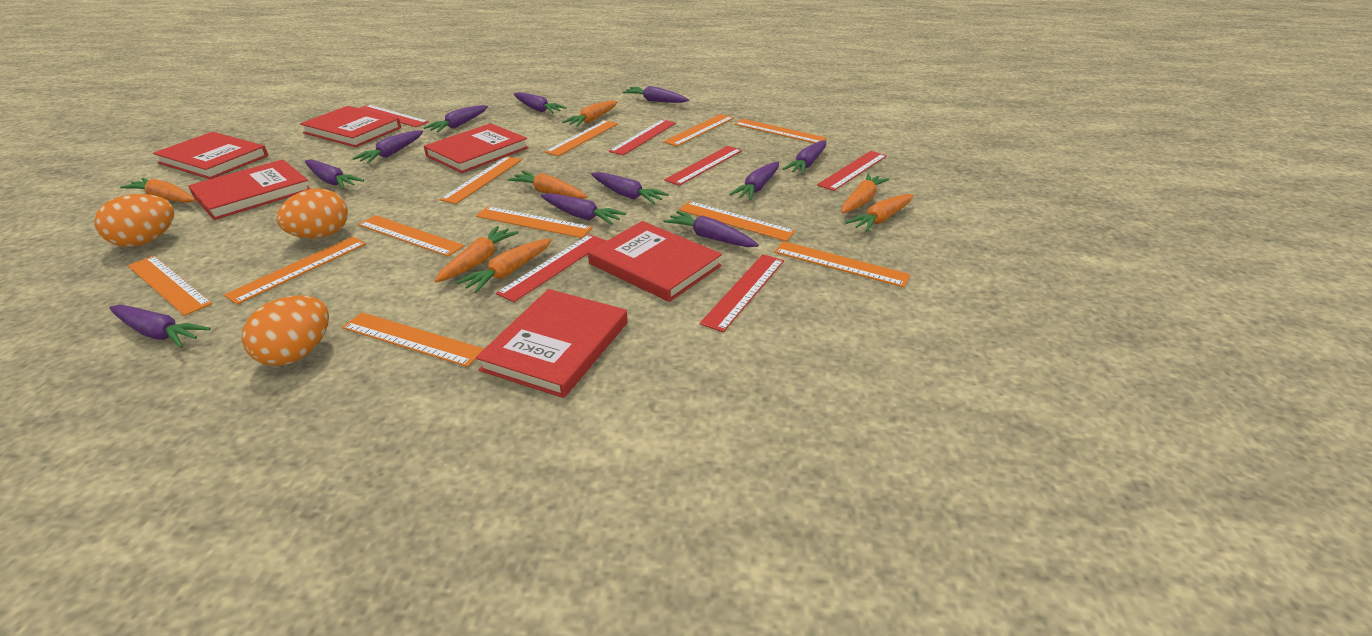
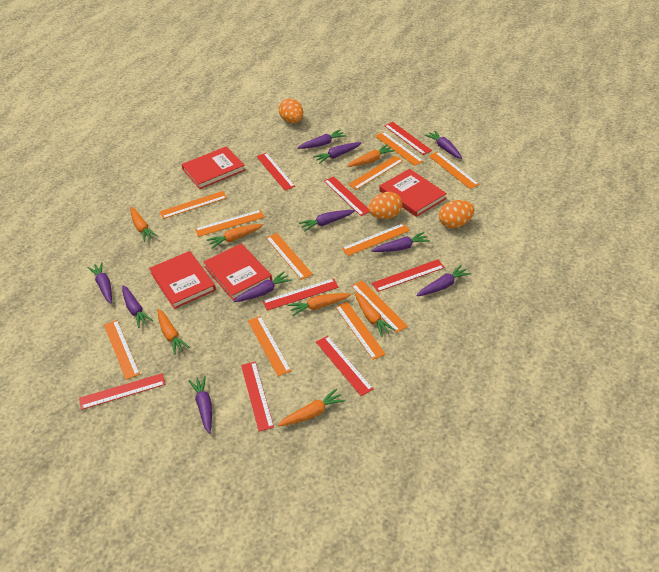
purple carrot: [109,305,211,348] [305,159,364,189] [352,131,423,163] [424,105,488,132] [514,92,567,113] [541,193,626,225] [591,172,669,204] [622,86,689,103] [663,211,759,247] [729,162,779,200] [783,141,826,174] = 11 -> [88,262,112,304] [122,285,153,328] [188,376,212,434] [234,271,292,302] [297,129,347,149] [299,210,355,232] [313,142,361,164] [371,232,430,252] [416,265,471,296] [425,130,462,159] = 10
red book: [153,132,268,179] [188,159,310,220] [300,106,401,147] [424,123,529,173] [476,289,628,398] [588,221,722,302] = 6 -> [149,251,216,309] [181,146,245,189] [203,243,272,301] [379,169,447,217] = 4
red ruler: [359,105,429,127] [496,234,606,302] [609,119,676,155] [664,146,742,186] [700,254,784,332] [817,151,887,191] = 6 -> [79,373,165,410] [241,362,274,431] [256,153,295,190] [263,278,339,311] [316,336,374,396] [324,176,369,216] [372,259,445,292] [384,122,432,155] = 8

